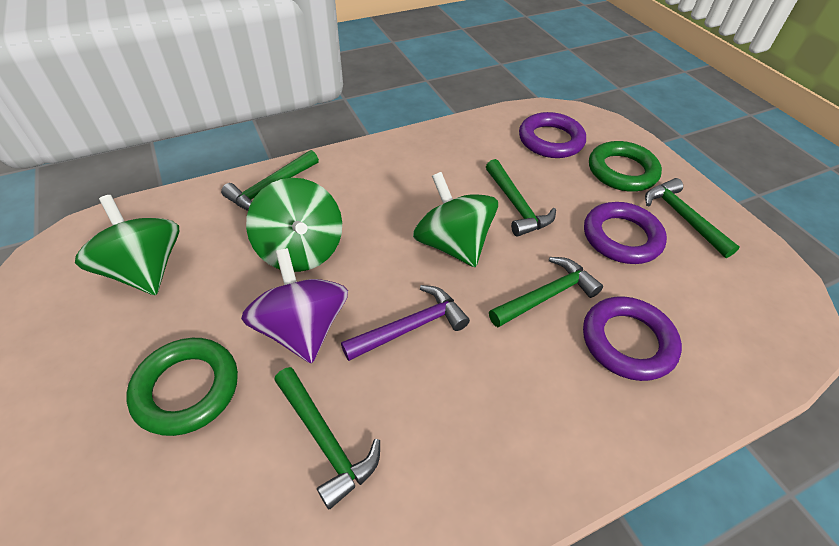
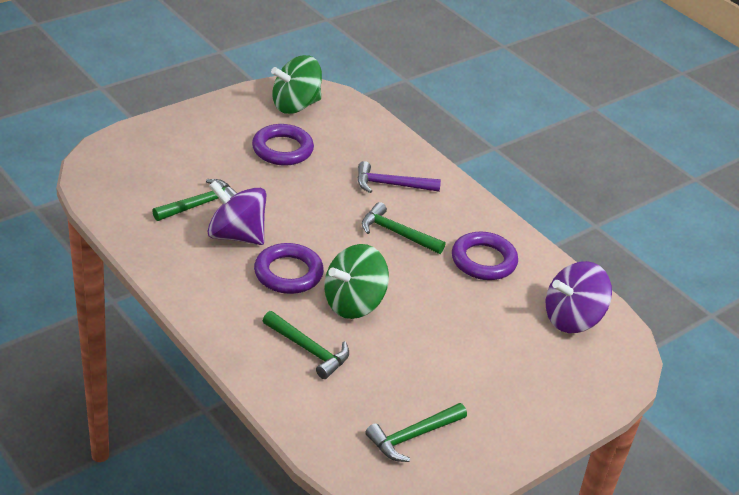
green hammer: [221,150,319,211] [274,367,380,509] [486,159,556,237] [489,257,603,327] [645,178,739,258] = 5 -> [152,179,237,221] [263,311,349,379] [362,202,445,254] [365,403,467,462] = 4
green ring: [126,338,238,436] [589,141,662,192] = 2 -> none = 0
green spinning top: [75,195,180,295] [246,178,342,272] [413,172,498,267] = 3 -> [271,55,322,114] [324,244,389,319] = 2
purple spinning top: [241,248,348,363] = 1 -> [208,181,266,245] [546,261,612,333] = 2

